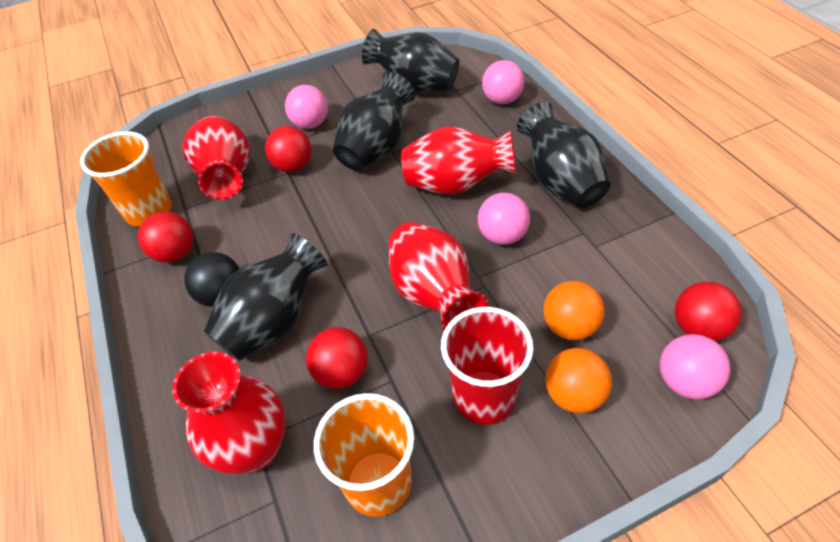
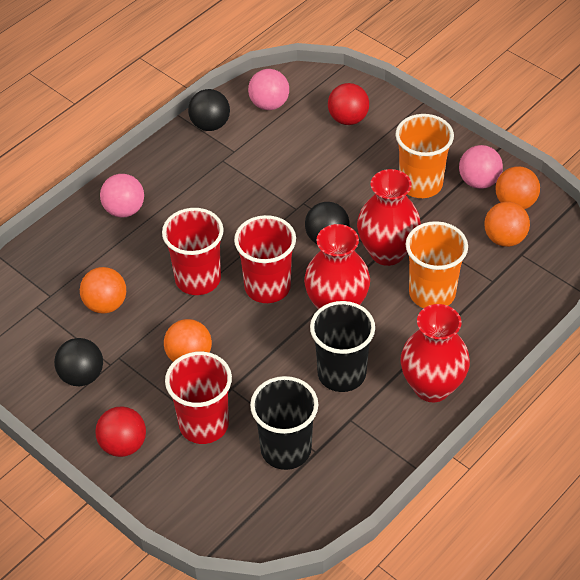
black ball: [184,252,239,307] = 1 -> [54,338,103,386] [188,89,230,131] [305,202,350,244] = 3
black cup: none = 0 -> [250,376,318,470] [310,301,375,392] = 2
black vase: [204,233,328,361] [333,72,415,171] [362,29,459,93] [517,102,611,208] = 4 -> none = 0
orange ball: [543,281,605,340] [545,348,612,414] = 2 -> [80,267,126,314] [164,319,212,362] [484,202,530,247] [496,166,540,209] = 4
pink ball: [285,85,328,129] [478,193,530,245] [482,60,525,104] [660,334,731,399] = 4 -> [100,174,144,217] [248,69,289,110] [459,145,503,189] = 3
red ball: [138,212,193,263] [265,126,312,172] [306,327,368,389] [675,282,742,342] = 4 -> [95,406,146,457] [328,83,369,125] = 2
red cup: [441,307,534,425] = 1 -> [162,208,224,295] [165,352,232,444] [234,215,296,303] = 3
red vase: [173,352,286,474] [182,115,250,200] [388,222,488,330] [401,127,516,195] = 4 -> [304,224,370,309] [357,169,421,266] [400,304,470,402] = 3

